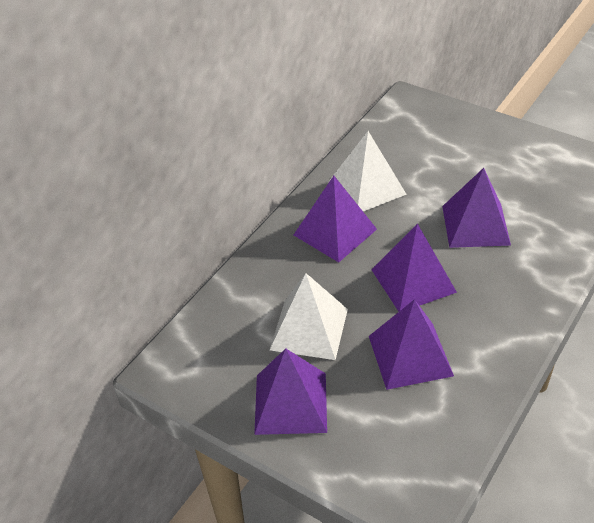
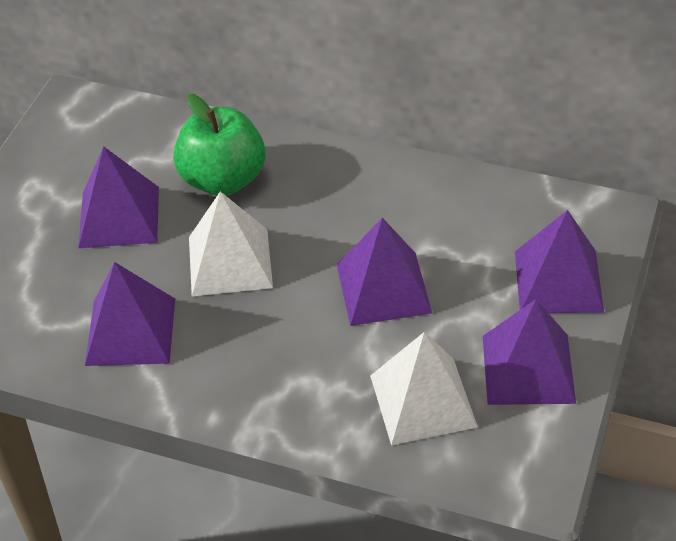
green apple: none = 0 -> [173,94,266,196] = 1

